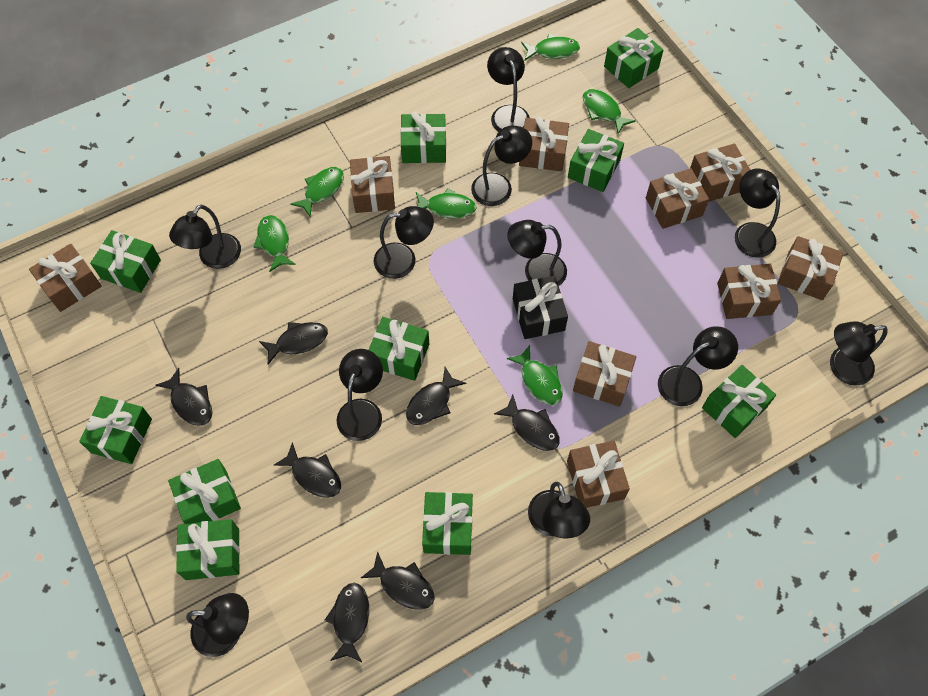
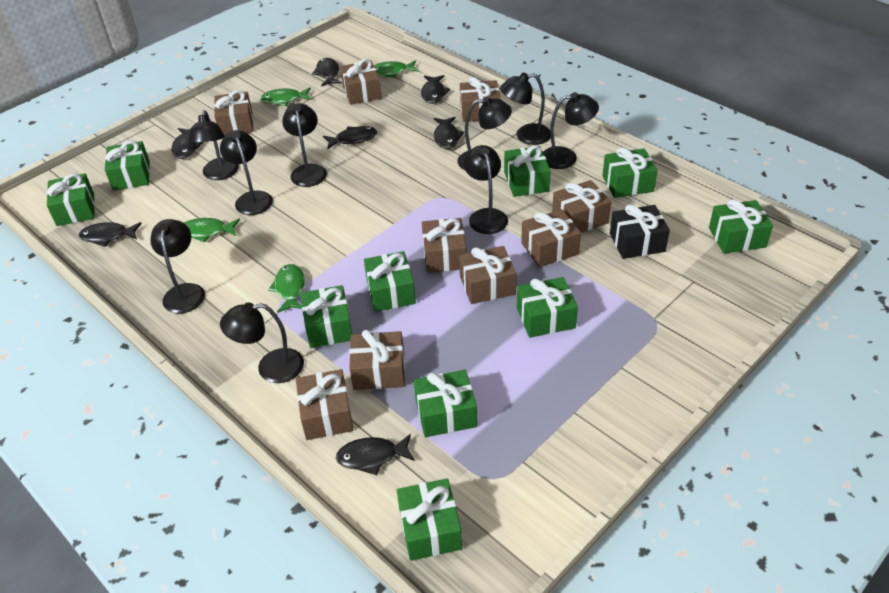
black lamp: [169,205,241,269] [186,593,249,657] [337,349,383,441] [374,206,434,279] [471,125,532,206] [487,47,530,132] [508,220,567,286] [528,482,590,538] [658,326,738,406] [735,168,780,258] [830,321,888,386] = 11 -> [150,219,205,314] [188,110,239,180] [220,130,273,215] [220,303,304,383] [282,103,327,187] [457,96,512,170] [463,145,508,234] [500,73,551,145] [543,92,599,169] = 9
green fish: [254,215,296,272] [290,167,344,217] [416,188,476,219] [507,345,563,405] [521,34,580,61] [583,89,636,134] = 6 -> [184,218,240,242] [260,88,311,106] [268,264,305,313] [373,60,418,78] = 4

